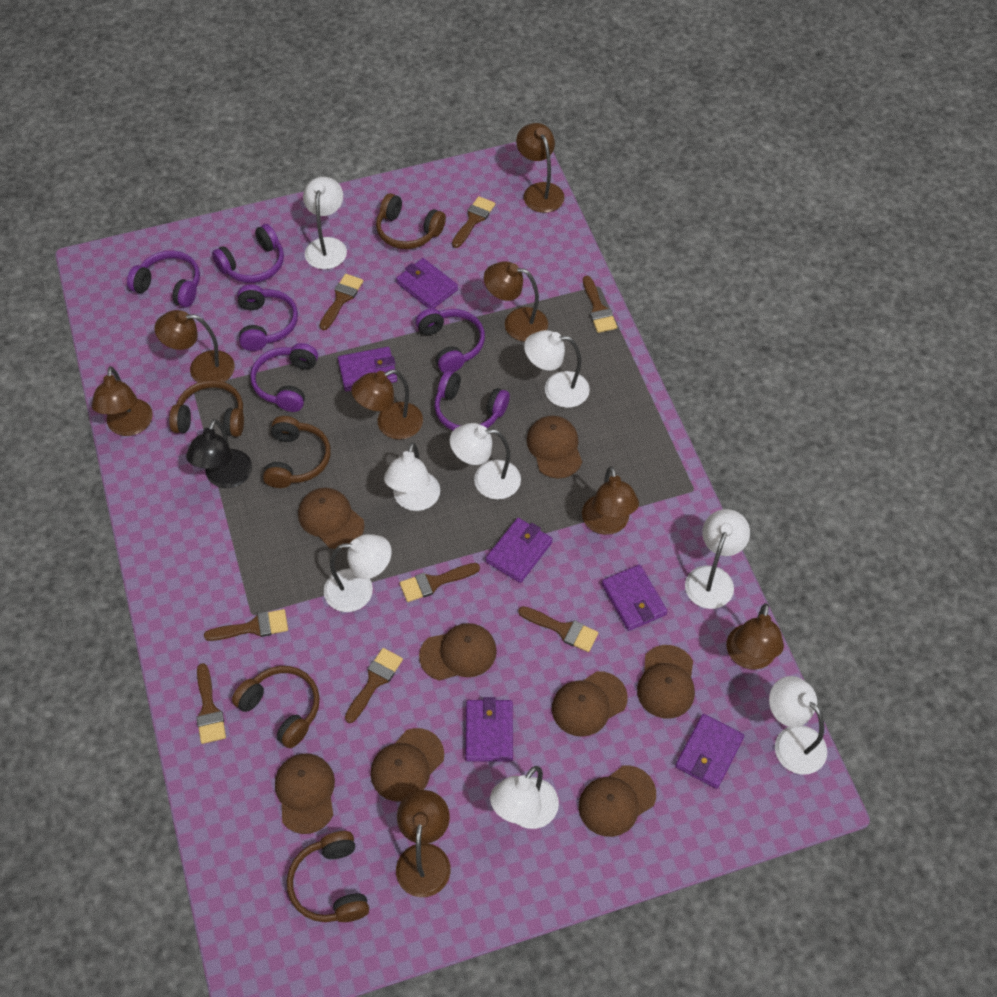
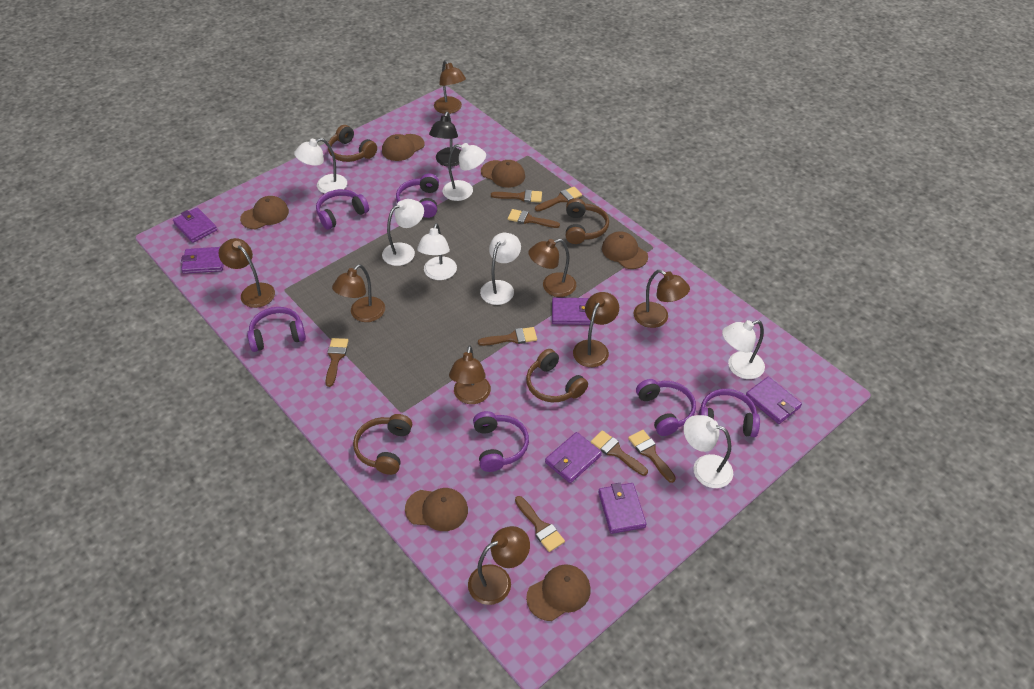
brown cap: [275,754,335,834] [298,488,365,549] [370,728,444,802] [419,623,497,681] [527,416,582,479] [552,671,628,737] [579,766,656,837] [637,645,695,718] = 8 -> [240,196,289,229] [382,134,424,161] [405,488,468,531] [481,160,525,188] [526,564,591,621] [602,231,648,269] = 6
brown headphones: [169,380,244,437] [232,666,320,748] [263,416,331,488] [287,831,369,922] [376,193,446,249] = 5 -> [328,125,377,162] [353,414,412,475] [526,349,588,402] [566,198,609,244] = 4
white lamp: [303,177,347,269] [324,534,392,612] [384,442,440,511] [450,423,521,500] [490,766,559,829] [524,330,590,408] [685,509,750,609] [769,676,827,775] = 8 -> [294,138,347,193] [382,199,424,266] [417,223,457,280] [443,143,486,201] [480,233,521,305] [683,415,733,488] [722,320,765,379] = 7

